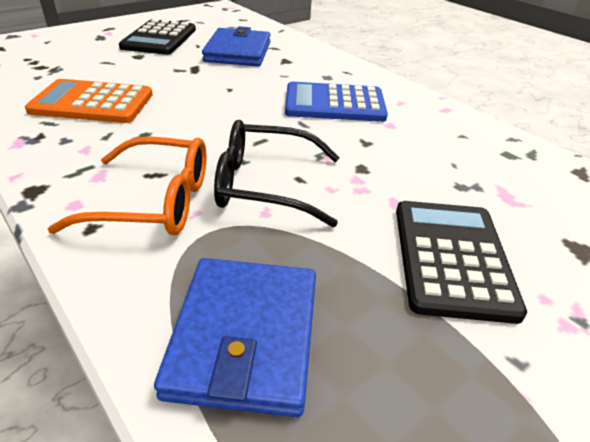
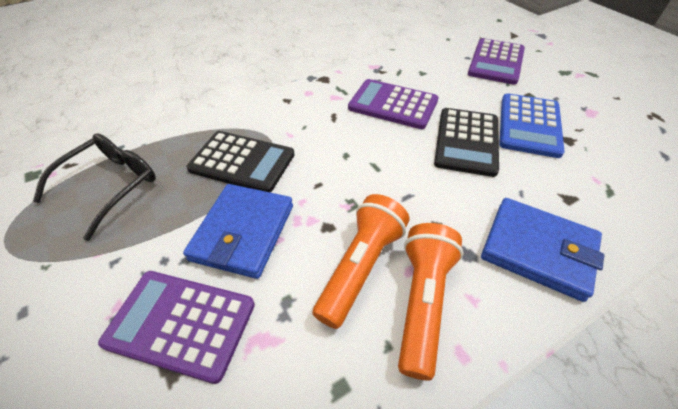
orange calculator: [25,79,153,123] = 1 -> none = 0
orange flashlight: none = 0 -> [312,194,409,329] [398,223,464,381] = 2
orange glasses: [48,137,207,235] = 1 -> none = 0
purple calculator: none = 0 -> [98,271,255,384] [348,79,438,129] [468,38,525,85] = 3

